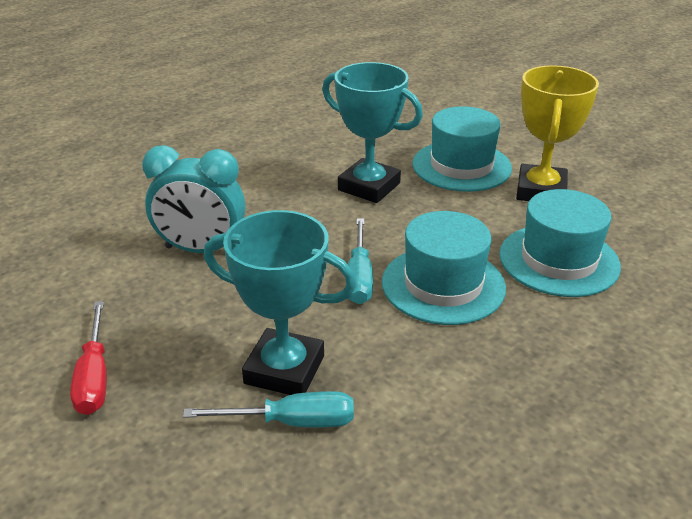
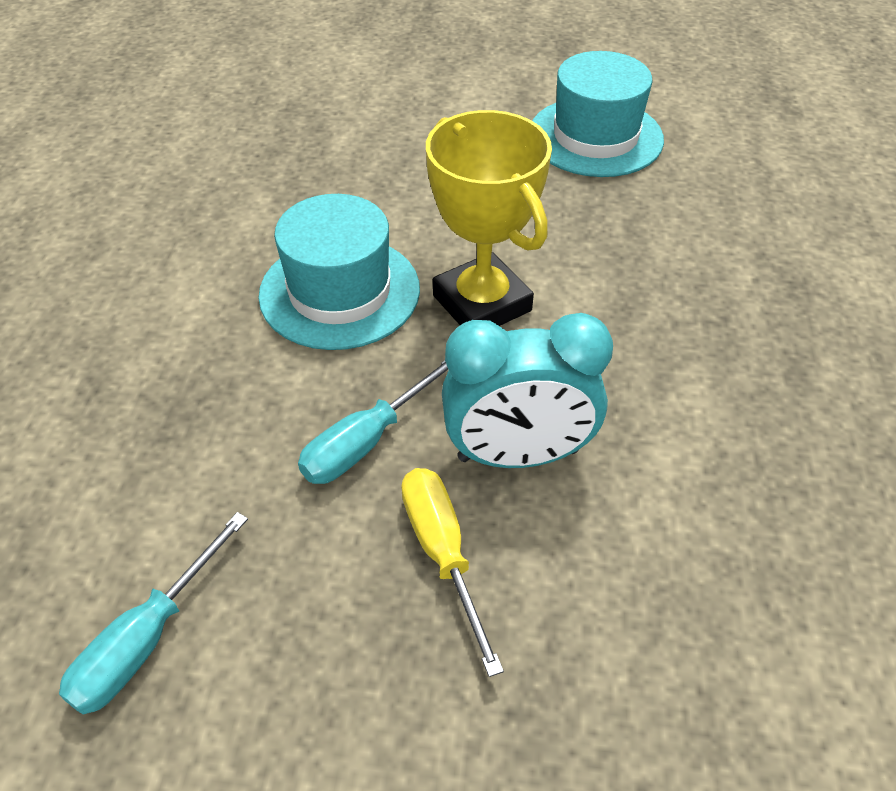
red screwdriver: [70,301,107,415] = 1 -> none = 0
turquoise hat: [382,211,506,325] [412,106,512,192] [499,189,621,297] = 3 -> [258,194,420,350] [532,51,664,177] = 2
turquoise trophy: [204,210,357,395] [322,62,423,203] = 2 -> none = 0
yellow screwdriver: none = 0 -> [401,468,504,677] = 1

